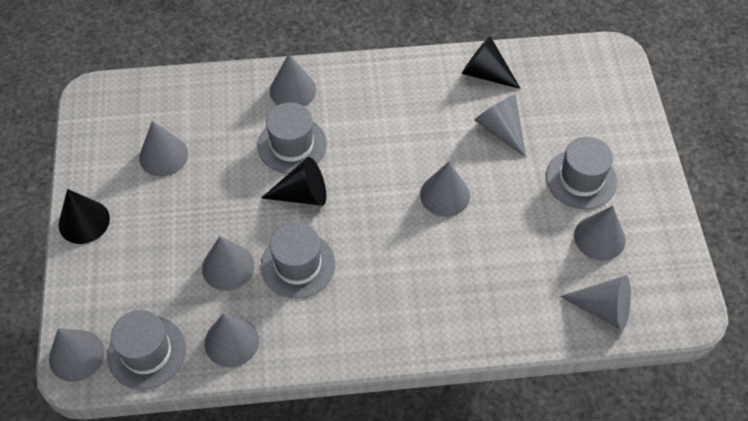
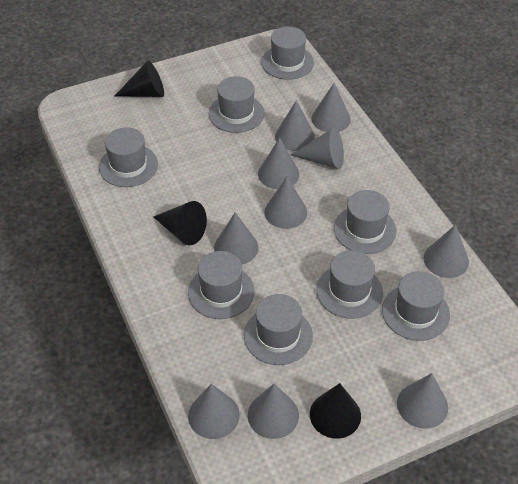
grey cone: [49,328,105,382] [139,121,188,176] [202,236,254,291] [205,314,259,367] [270,54,316,106] [420,162,470,217] [474,94,526,157] [560,275,631,330] [574,206,626,261] = 9 -> [188,384,240,439] [214,212,259,265] [248,384,299,439] [258,138,299,189] [264,177,307,229] [275,100,315,151] [291,128,344,169] [311,83,351,132] [397,373,448,429] [424,225,469,278] = 10
grey hat: [107,310,186,390] [257,103,327,174] [261,222,335,298] [546,137,617,209] = 4 -> [99,127,158,187] [188,251,255,319] [209,76,264,133] [244,294,313,365] [261,27,314,80] [316,250,383,319] [334,190,397,254] [382,271,450,341] = 8

